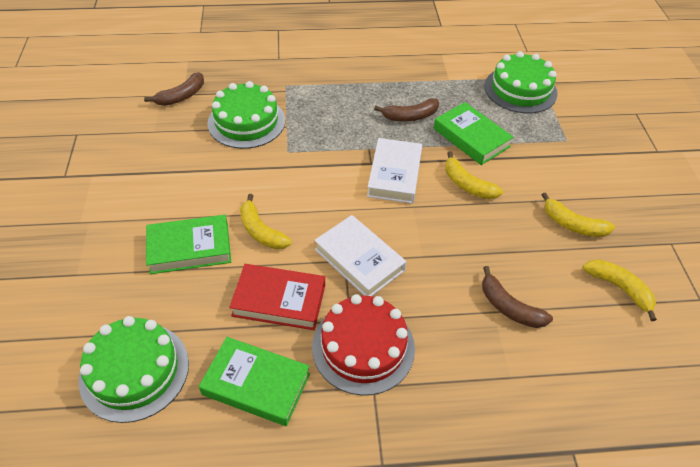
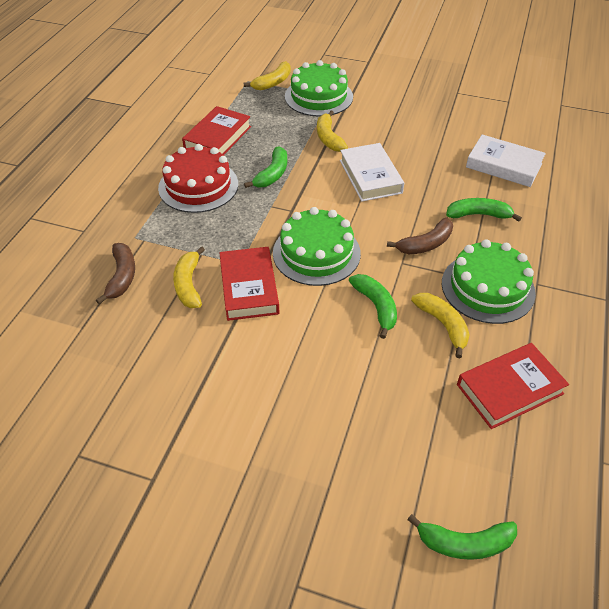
brown banana: [144,72,204,106] [374,98,439,122] [482,266,553,328] = 3 -> [96,243,135,304] [387,218,453,254] = 2
green banana: none = 0 -> [244,146,287,188] [349,274,397,339] [407,514,517,560] [446,198,522,221] = 4
green book: [146,215,231,274] [199,337,310,426] [434,102,513,165] = 3 -> none = 0
red book: [229,264,325,330] = 1 -> [182,106,251,155] [219,247,280,321] [457,343,569,429] = 3

